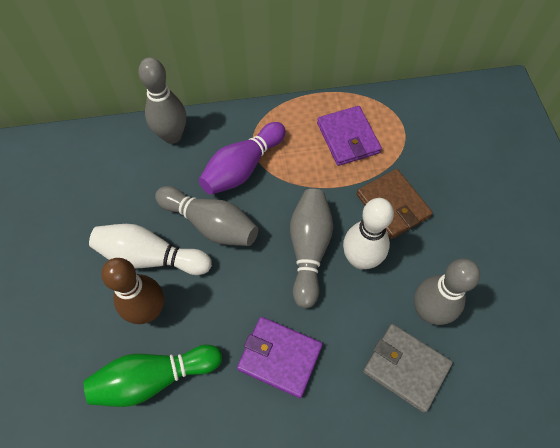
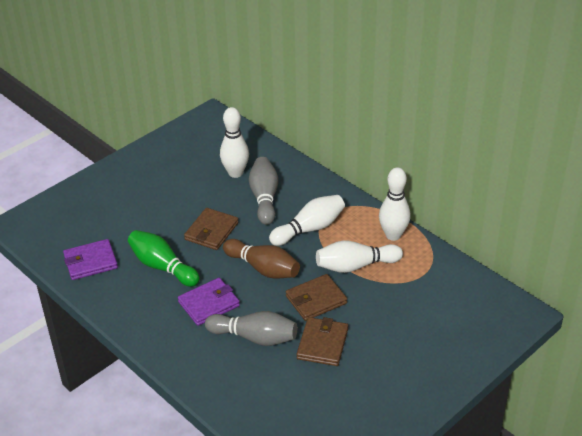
brown wallet: [357,169,433,239] = 1 -> [184,208,238,250] [286,274,347,321] [297,317,348,366] = 3
grey bowling pin: [138,57,186,144] [155,186,258,246] [290,189,333,309] [414,259,480,325] = 4 -> [205,311,297,346] [249,157,278,225] = 2
grey wallet: [363,324,453,413] = 1 -> none = 0
purple bowling pin: [199,122,286,195] = 1 -> none = 0
white bowling pin: [89,224,212,275] [343,198,394,269] = 2 -> [220,107,249,178] [269,195,345,246] [316,240,403,273] [379,167,411,241] = 4

